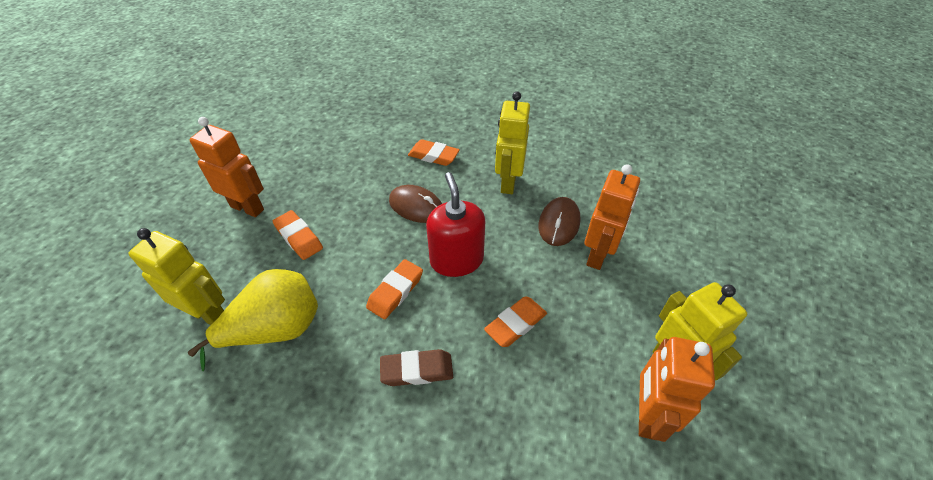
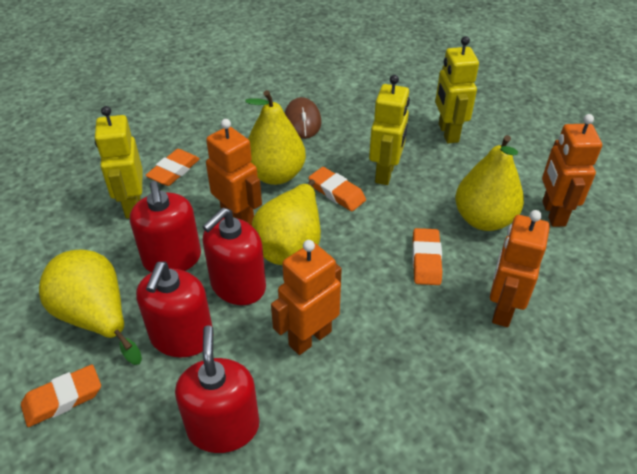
brown eraser: [380,349,453,386] = 1 -> none = 0
brown mouse: [389,185,442,223] [538,197,581,246] = 2 -> [285,97,321,139] = 1
orange robot: [190,117,264,217] [584,164,640,270] [639,337,715,442] = 3 -> [206,119,262,226] [271,240,342,355] [490,210,550,327] [542,114,602,227] = 4
red soap dispenser: [426,172,485,277] = 1 -> [130,181,201,273] [136,261,214,357] [175,325,259,453] [202,208,266,305] = 4
yellow pear: [188,269,318,371] = 1 -> [39,250,142,365] [245,90,306,185] [252,179,321,265] [455,135,524,231] = 4

